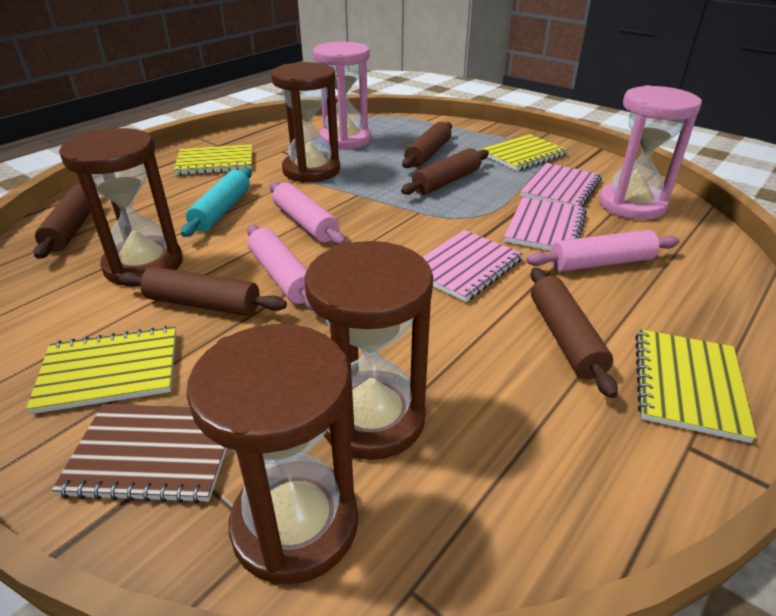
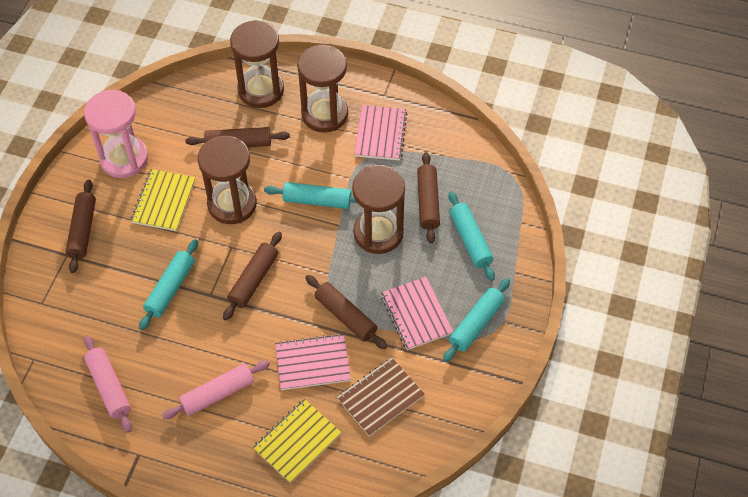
pink hourglass: [313,42,371,150] [599,85,702,220] = 2 -> [84,90,148,178] = 1
pink rolling pin: [247,225,314,311] [269,182,346,245] [526,230,680,272] = 3 -> [84,335,132,432] [162,360,270,419] = 2
turquoise rolling pin: [181,168,252,237] = 1 -> [139,239,198,330] [264,182,357,209] [443,278,510,362] [449,191,495,281] = 4
yellow notebook: [26,326,176,414] [173,144,252,175] [480,134,568,171] [635,329,756,443] = 4 -> [131,169,195,231] [253,399,342,483] = 2

